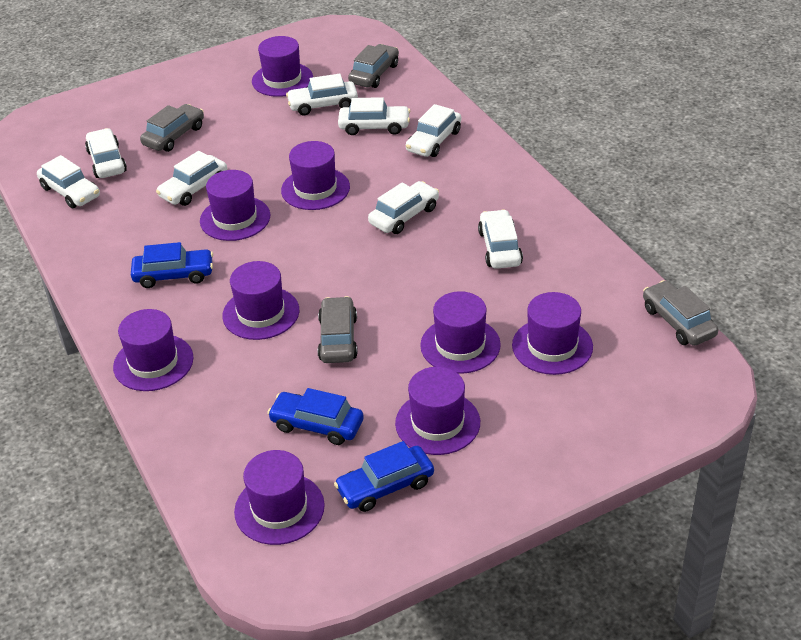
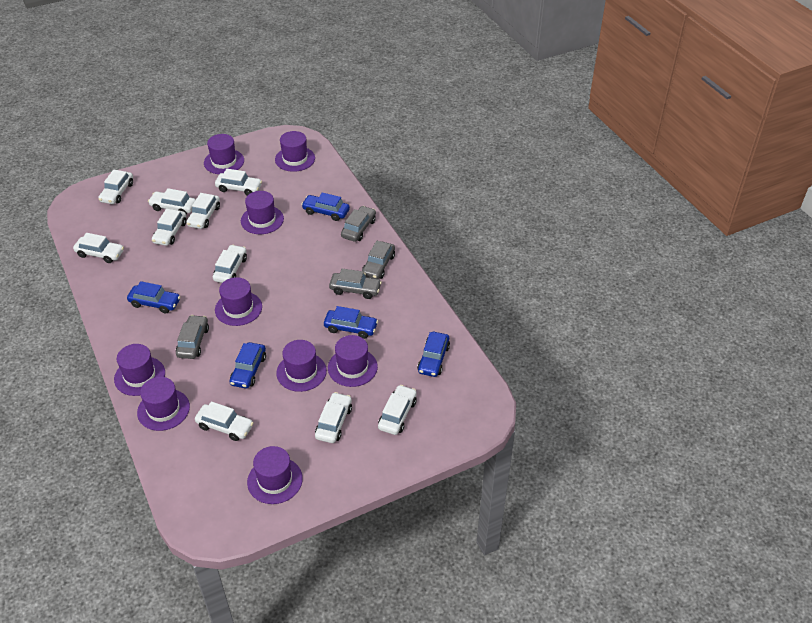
blue car: [131,242,213,288] [267,388,364,445] [334,441,434,512] = 3 -> [127,281,181,314] [230,342,266,388] [301,193,350,221] [324,306,378,339] [417,332,450,377] = 5
white car: [37,155,100,208] [85,128,127,178] [156,151,227,206] [286,74,358,115] [338,97,410,135] [368,181,439,234] [406,104,461,157] [478,209,523,269] = 8 -> [73,233,124,263] [98,169,133,204] [148,188,196,214] [152,209,187,246] [186,193,220,229] [195,401,253,441] [213,245,247,283] [215,169,262,196] [315,392,352,443] [378,385,417,435] = 10

